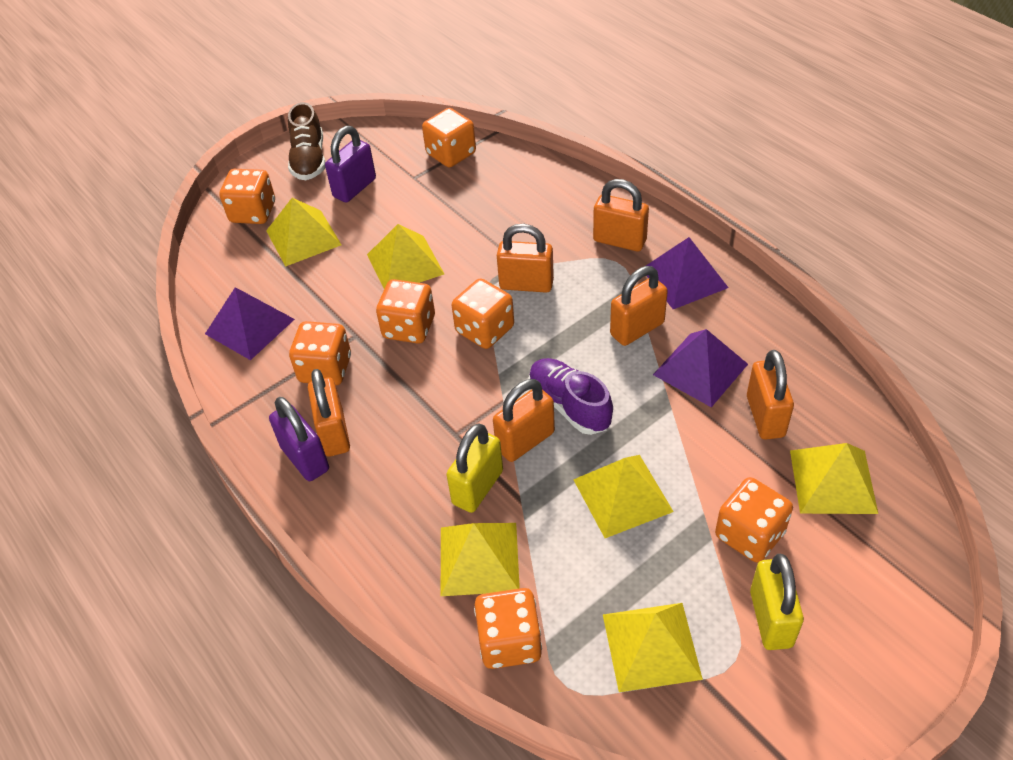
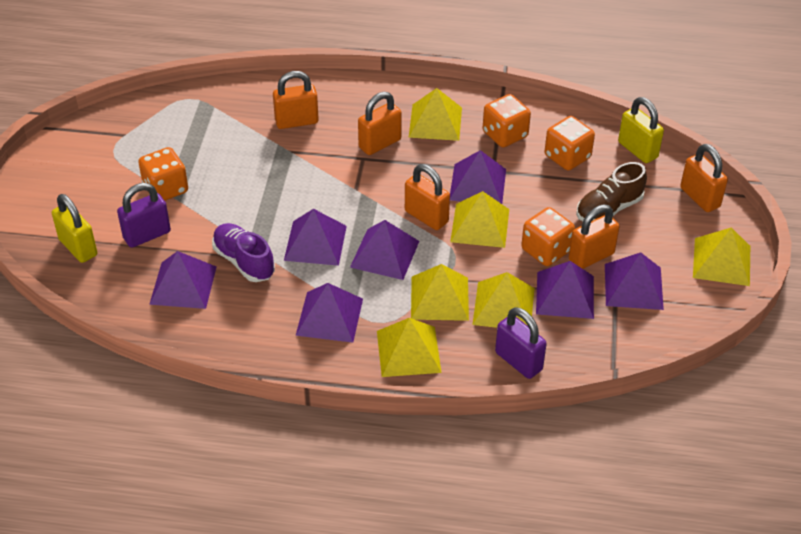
orange dice: [220,169,275,224] [289,321,351,385] [376,279,435,344] [422,108,476,168] [452,279,514,349] [474,588,542,669] [715,477,793,562] = 7 -> [138,147,188,201] [483,94,531,147] [521,207,575,266] [545,116,595,171] = 4
orange padlock: [308,369,350,456] [493,379,555,462] [497,224,554,293] [593,179,649,251] [610,266,668,346] [747,350,794,440] = 6 -> [273,71,319,129] [358,92,402,155] [405,164,450,230] [569,205,620,269] [680,144,728,212] = 5
purple pyramid: [205,287,295,360] [646,237,729,309] [653,329,748,407] = 3 -> [149,251,217,309] [284,209,347,266] [295,283,363,343] [350,220,419,280] [450,150,506,204] [536,261,594,319] [605,252,664,310] = 7

